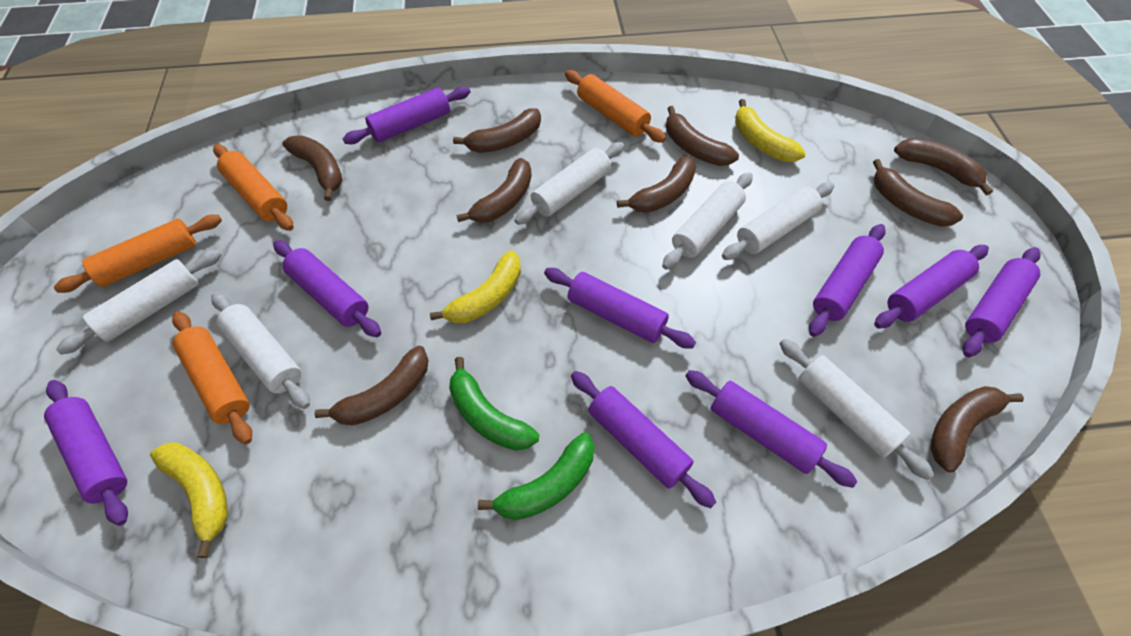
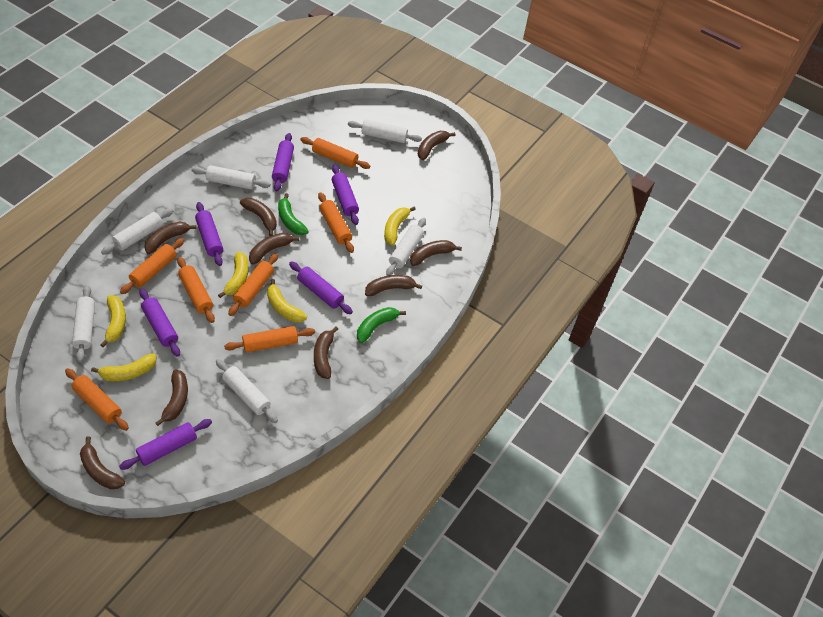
orange rolling pin: [54,215,222,293] [172,311,252,444] [213,144,293,231] [565,70,666,143] = 4 -> [65,368,129,431] [120,238,184,294] [177,257,215,323] [224,326,315,353] [228,253,278,316] [300,137,370,169] [318,192,354,253] = 7
purple rolling pin: [44,380,128,526] [273,240,381,337] [343,86,470,144] [544,268,696,349] [571,371,716,508] [685,370,857,488] [809,224,885,337] [874,245,989,329] [963,247,1041,357] = 9 -> [119,419,212,470] [140,289,180,357] [195,202,223,266] [272,133,294,192] [289,261,353,314] [332,165,359,225] = 6
yellow banana: [150,443,228,558] [430,250,521,323] [735,99,806,162] = 3 -> [91,354,156,381] [100,296,126,347] [218,252,249,298] [267,279,307,322] [384,207,416,246] = 5

